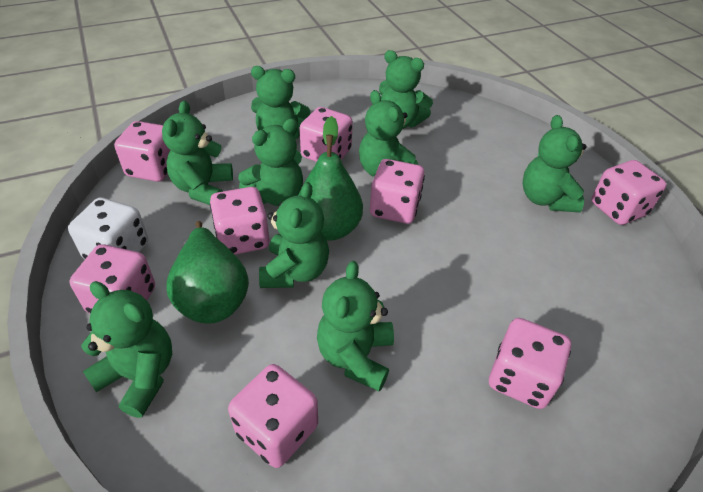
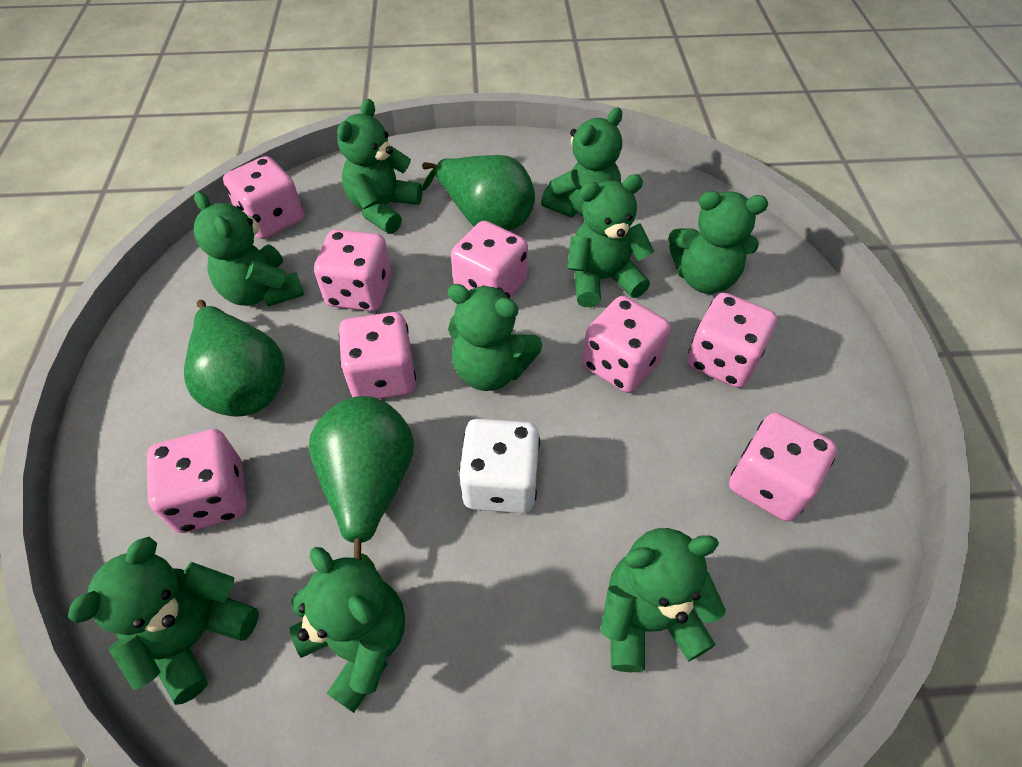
green pear: [166,221,249,324] [298,116,363,241] = 2 -> [184,300,285,417] [309,396,414,570] [422,155,535,231] = 3

